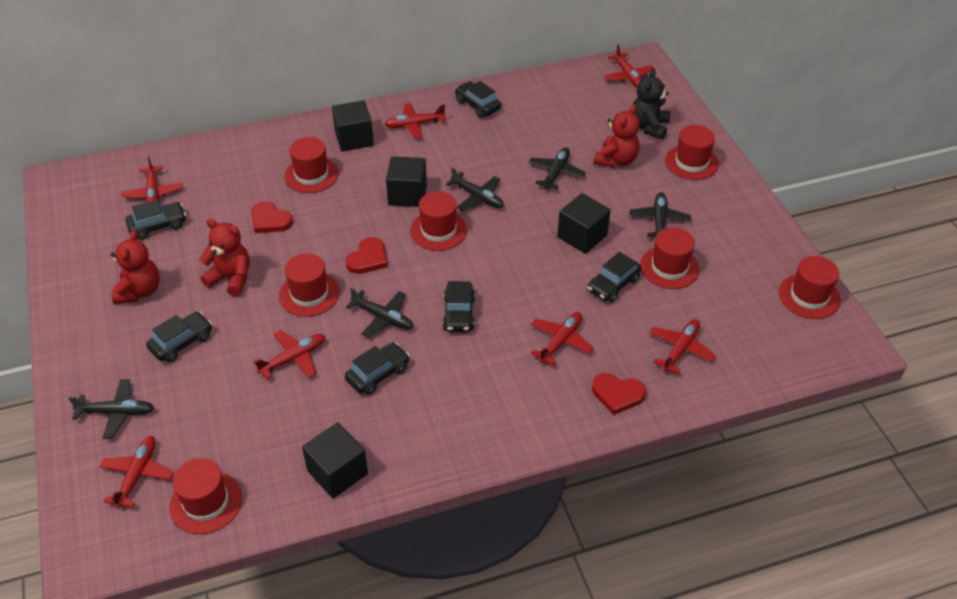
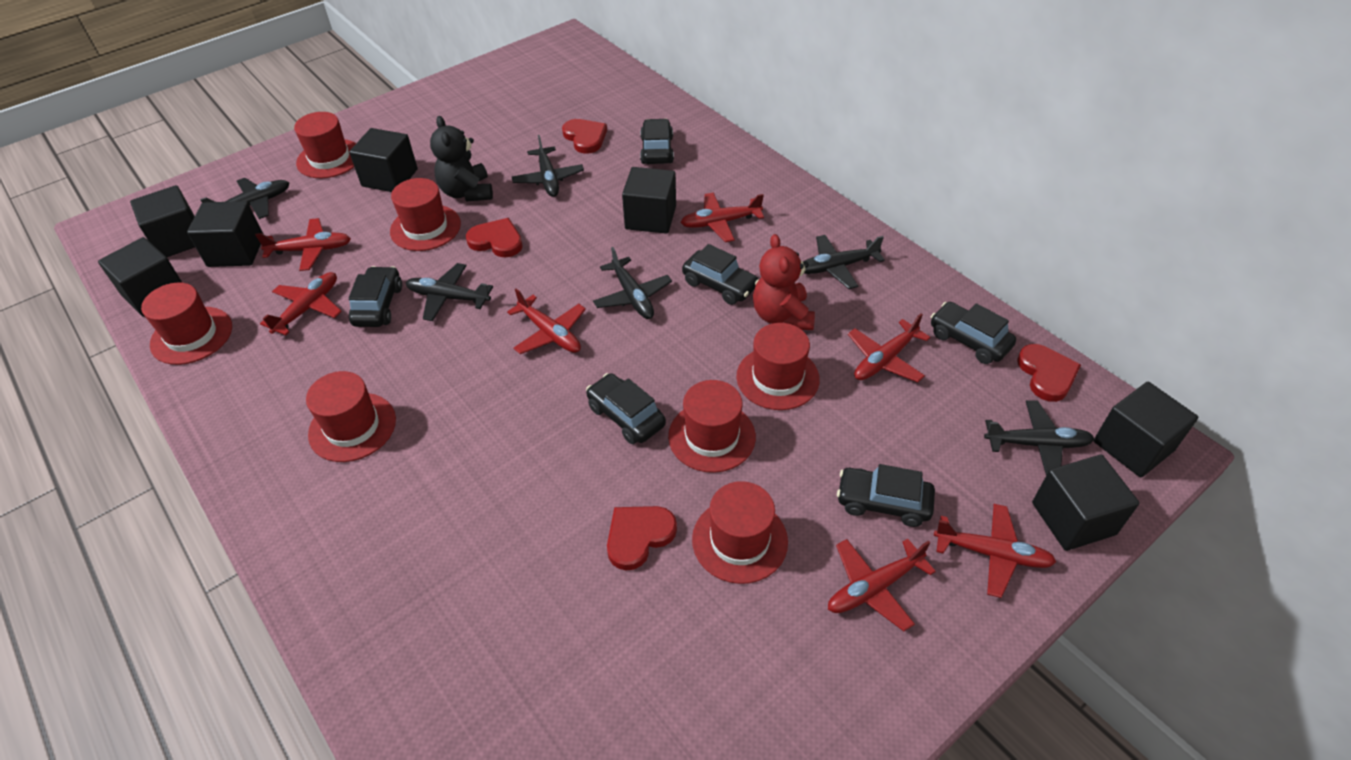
black cube: [302,422,368,498] [332,100,374,151] [386,156,427,207] [557,193,611,254] = 4 -> [98,237,182,317] [130,185,195,257] [187,201,263,267] [349,128,418,192] [622,167,676,234] [1032,455,1139,551] [1094,382,1198,477] = 7
black plane: [68,379,154,439] [346,288,413,338] [446,167,504,211] [529,147,586,190] [630,192,691,238] = 5 -> [200,178,289,219] [406,263,493,321] [512,135,584,197] [593,247,672,319] [803,235,885,289] [984,400,1095,475] = 6
red heart: [251,201,293,233] [346,237,388,274] [592,373,646,415] = 3 -> [466,218,523,257] [562,119,607,153] [607,506,677,571] [1017,344,1081,402] = 4
red teddy bear: [111,230,160,304] [199,219,250,296] [594,104,640,168] = 3 -> [753,234,815,330] = 1

